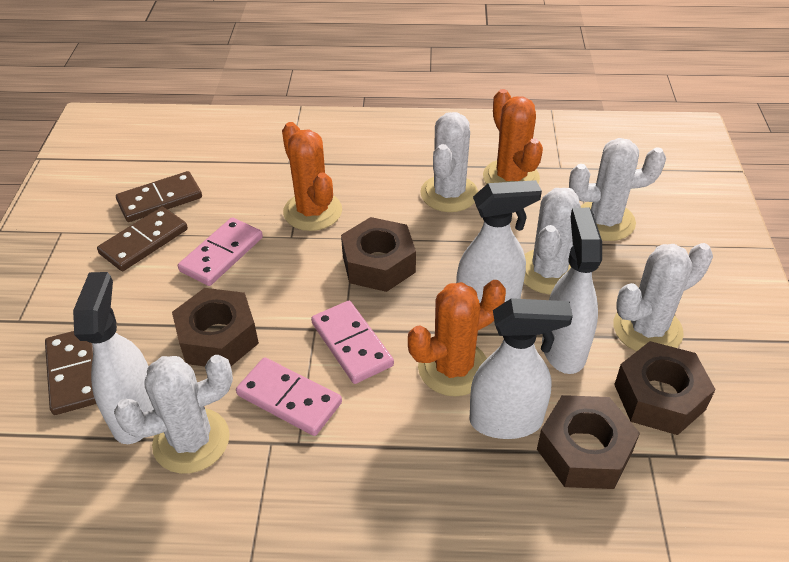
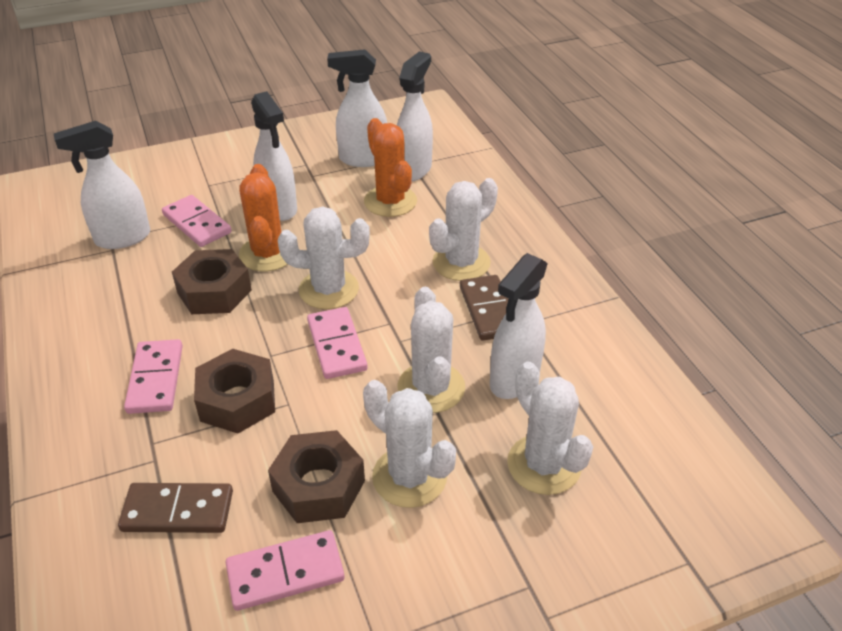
brown domino: [45,331,96,415] [97,207,188,271] [116,171,202,222] = 3 -> [118,483,233,533] [460,275,509,341] = 2
brown nut: [172,288,259,367] [341,217,416,292] [537,395,640,489] [614,341,716,435] = 4 -> [172,249,252,314] [194,349,275,433] [268,430,365,523] = 3
orange cactus: [282,122,342,231] [408,280,506,396] [483,89,543,184] = 3 -> [239,164,288,271] [364,118,417,217] = 2
pink domino: [178,217,263,286] [236,357,342,436] [311,301,394,384] = 3 -> [124,339,183,414] [162,195,232,247] [226,530,345,611] [307,307,367,379] = 4
white spray bottle: [73,272,154,444] [456,180,542,303] [469,298,573,439] [542,208,602,374] = 4 -> [54,121,150,249] [251,91,297,221] [327,49,387,167] [397,51,433,182] [490,253,548,399] = 5

